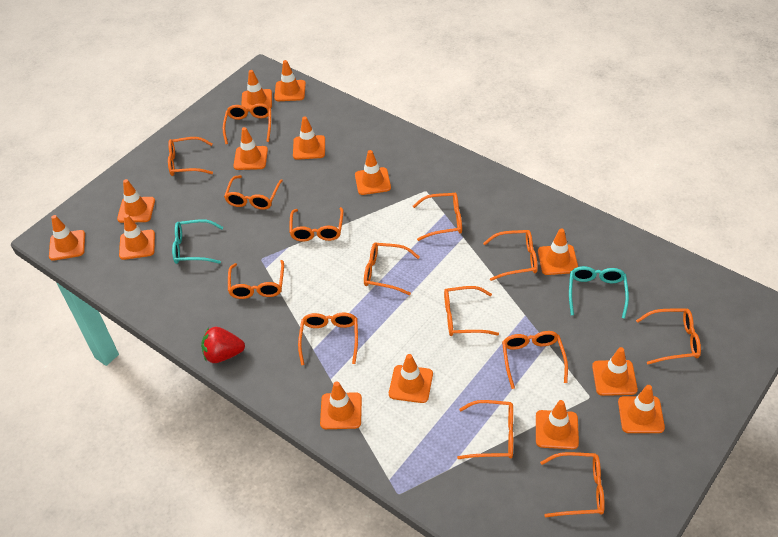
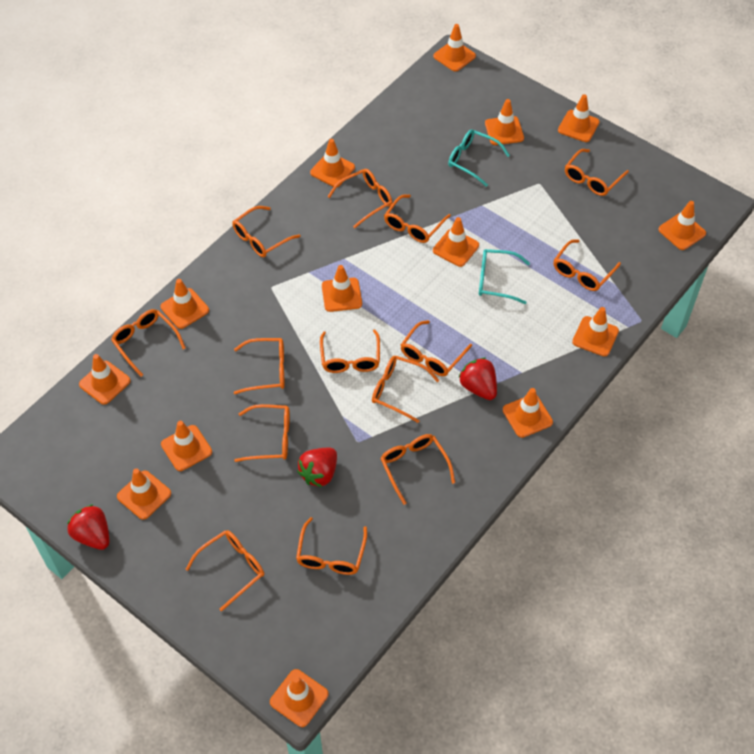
red strawberry: [201,327,245,363] = 1 -> [67,504,110,550] [297,448,337,487] [459,358,497,400] = 3

